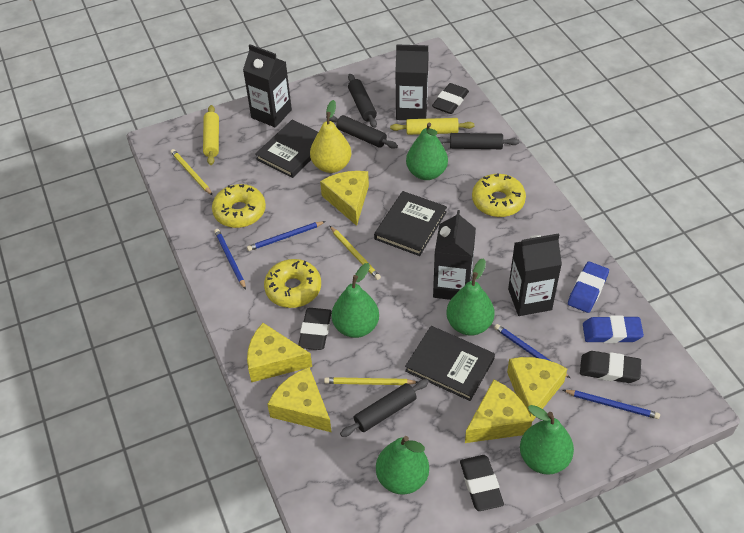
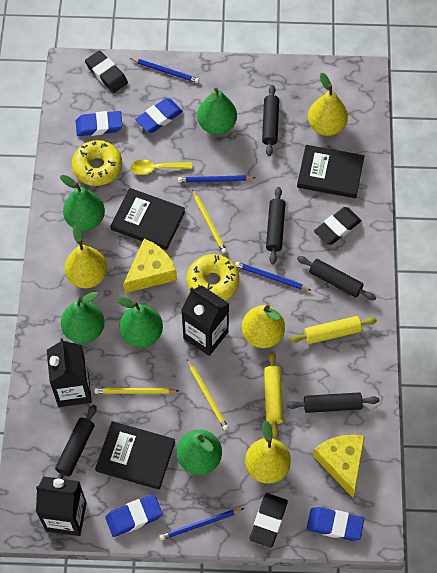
black carton: [243,44,292,127] [395,44,429,120] [433,210,476,300] [508,233,562,316] = 4 -> [36,476,87,536] [47,338,92,407] [181,285,229,356] = 3
black eraser: [298,308,332,350] [432,83,469,114] [460,455,504,511] [580,351,641,383] = 4 -> [85,51,128,93] [250,493,288,548] [314,207,362,245] = 3
black rolling pin: [326,115,398,149] [340,379,429,437] [348,74,377,128] [437,133,519,149] = 4 -> [55,405,97,479] [262,85,279,156] [266,187,285,264] [286,392,380,413] [297,256,376,300] = 5
blue eraser: [568,261,609,313] [583,315,644,343] = 2 -> [76,111,122,136] [105,494,162,537] [135,98,183,133] [306,507,364,541] = 4
yellow cheese: [247,323,312,383] [267,367,331,432] [320,171,369,226] [465,380,532,443] [507,357,567,422] = 5 -> [123,239,177,293] [313,435,365,498] = 2
yellow donut: [212,184,266,228] [264,259,321,308] [472,173,526,217] = 3 -> [72,140,122,186] [187,254,239,301] = 2
yellow pear: [310,100,351,173] = 1 -> [65,225,107,288] [241,305,285,348] [245,420,291,484] [308,73,348,136] = 4
yellow spoon: none = 0 -> [130,159,192,175] = 1

